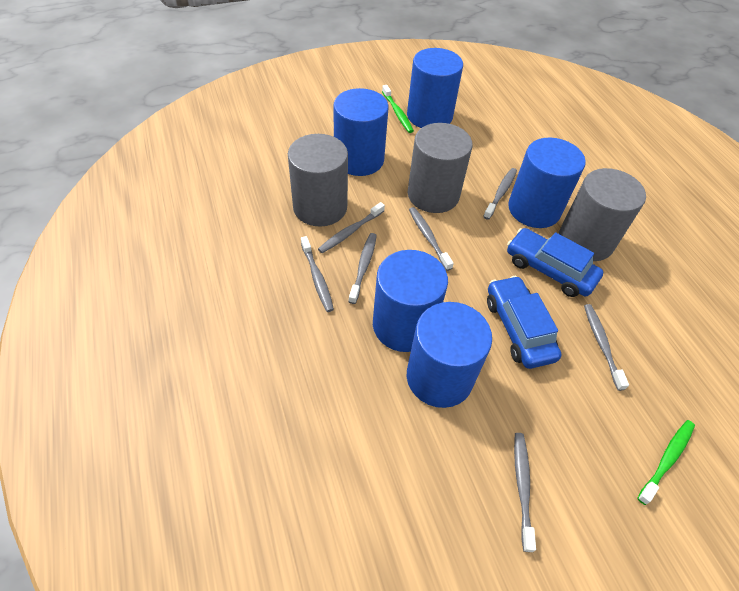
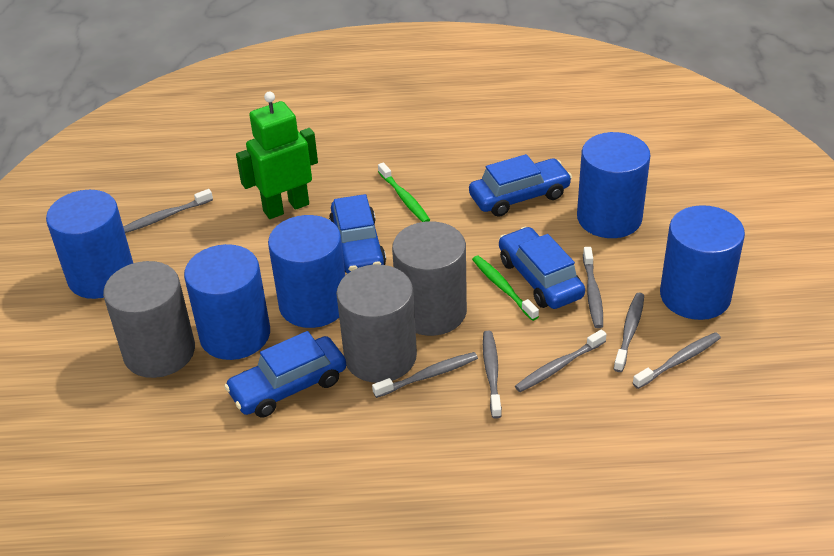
blue car: [487,276,561,369] [507,228,603,297] = 2 -> [224,331,346,417] [329,194,386,274] [469,154,572,217] [499,227,585,309] = 4
green robot: none = 0 -> [236,92,318,219] = 1

